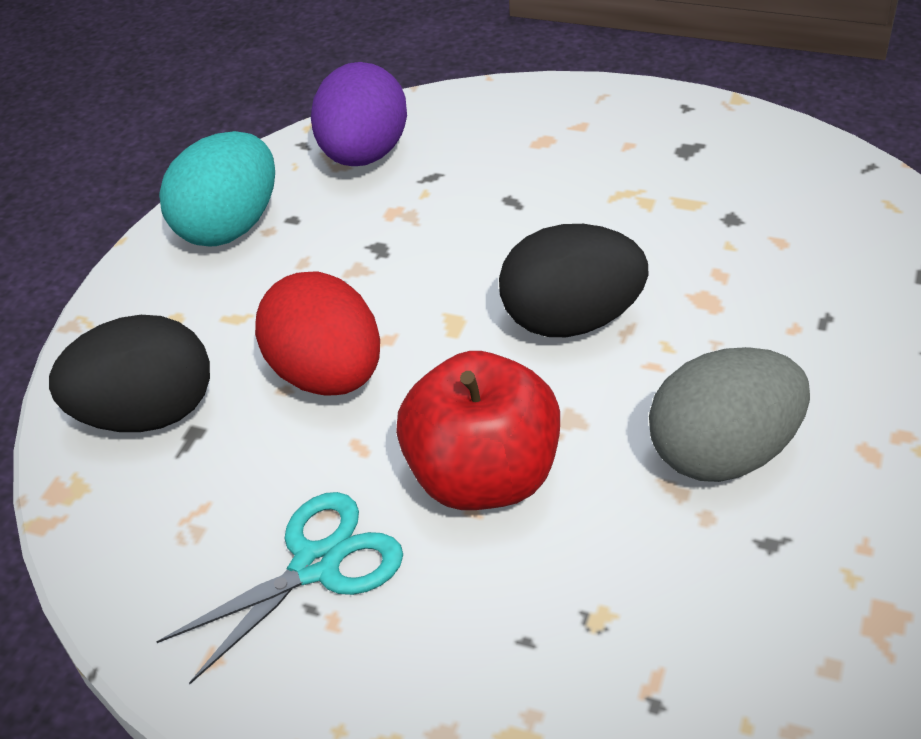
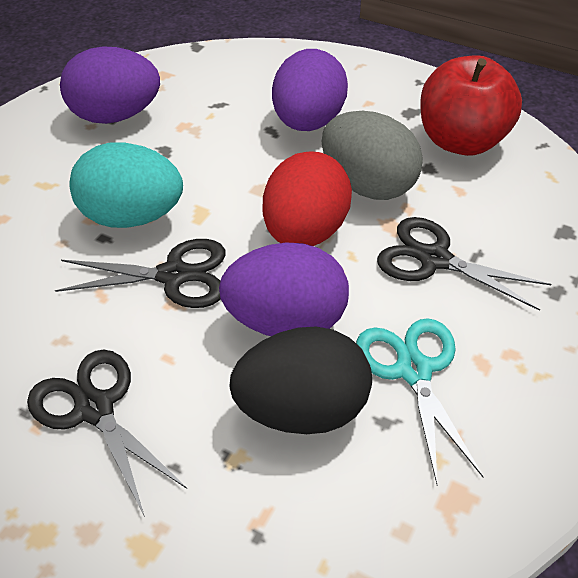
black egg: [49,315,210,432] [499,224,648,337] = 2 -> [229,327,372,434] = 1
black scissors: none = 0 -> [27,350,187,517] [55,239,226,308] [377,217,551,311] = 3
purple egg: [311,62,407,166] = 1 -> [60,46,160,124] [219,242,349,336] [272,49,348,131] = 3

